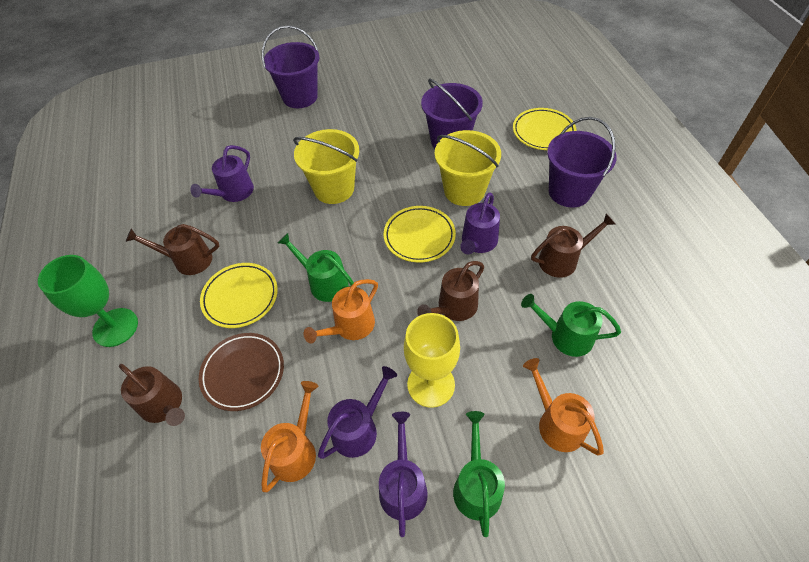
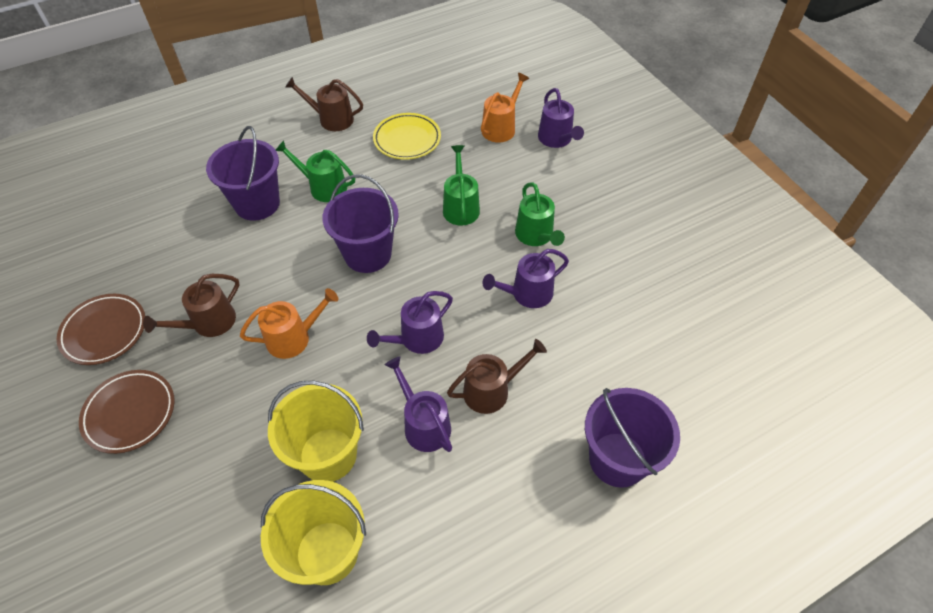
brown plate: [199,333,284,411] = 1 -> [57,294,145,365] [79,370,175,454] = 2
brown watering can: [119,364,185,426] [126,224,219,275] [417,261,484,321] [531,213,615,278] = 4 -> [143,274,239,337] [285,77,363,131] [447,339,547,414] = 3
green goblet: [38,255,138,347] = 1 -> none = 0
orange watering can: [261,381,318,492] [304,279,378,343] [523,358,604,455] = 3 -> [240,288,339,359] [481,73,529,143] = 2
yellow goblet: [404,313,460,408] = 1 -> none = 0
yellow plate: [200,263,278,328] [384,206,456,263] [513,108,577,150] = 3 -> [373,113,441,160] = 1

